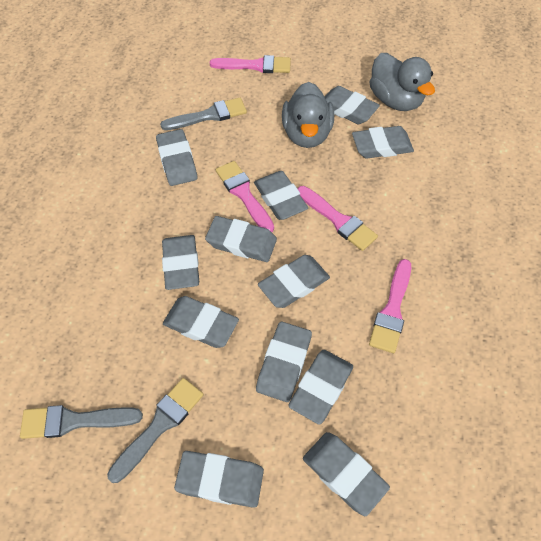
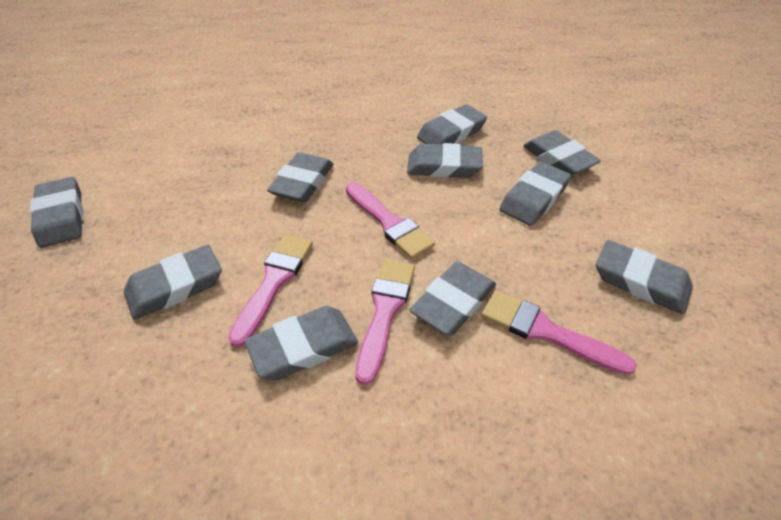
grey brush: [20,405,143,439] [107,378,204,483] [160,98,247,130] = 3 -> none = 0
grey duck: [282,82,334,148] [369,53,435,111] = 2 -> none = 0
grey eraser: [156,129,197,186] [162,235,199,290] [163,296,239,348] [174,451,264,508] [205,216,277,262] [254,171,308,220] [256,322,312,402] [258,255,330,308] [288,350,353,425] [303,432,390,516] [325,86,380,124] [352,126,414,158] = 12 -> [30,177,83,248] [124,245,222,320] [244,306,358,380] [267,152,333,202] [407,143,483,178] [410,261,496,335] [417,104,487,145] [500,161,571,226] [523,130,601,176] [596,240,693,314] = 10

